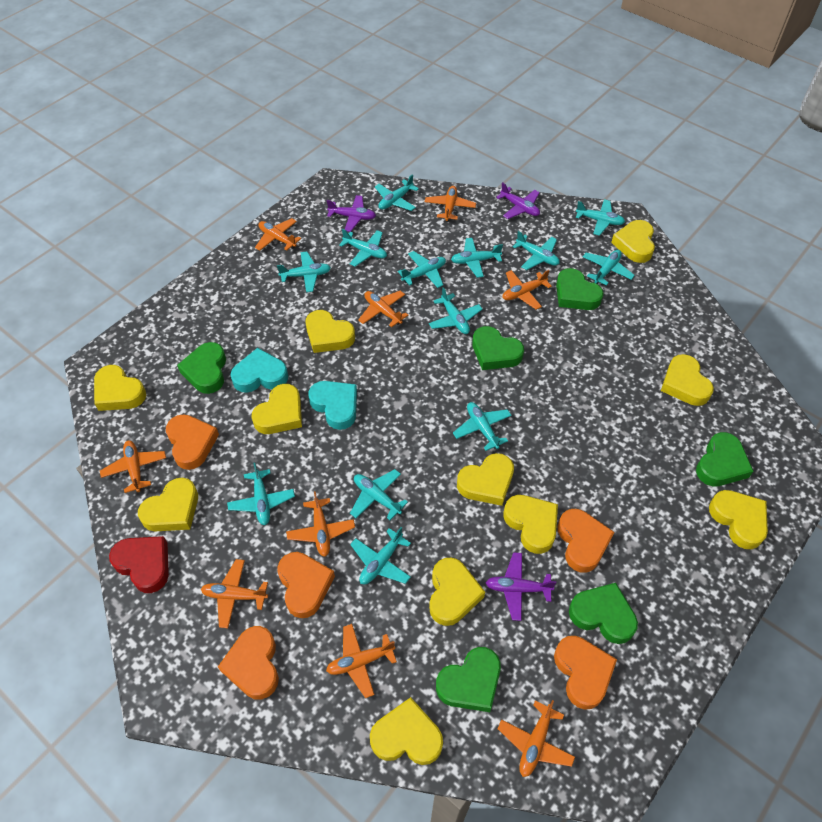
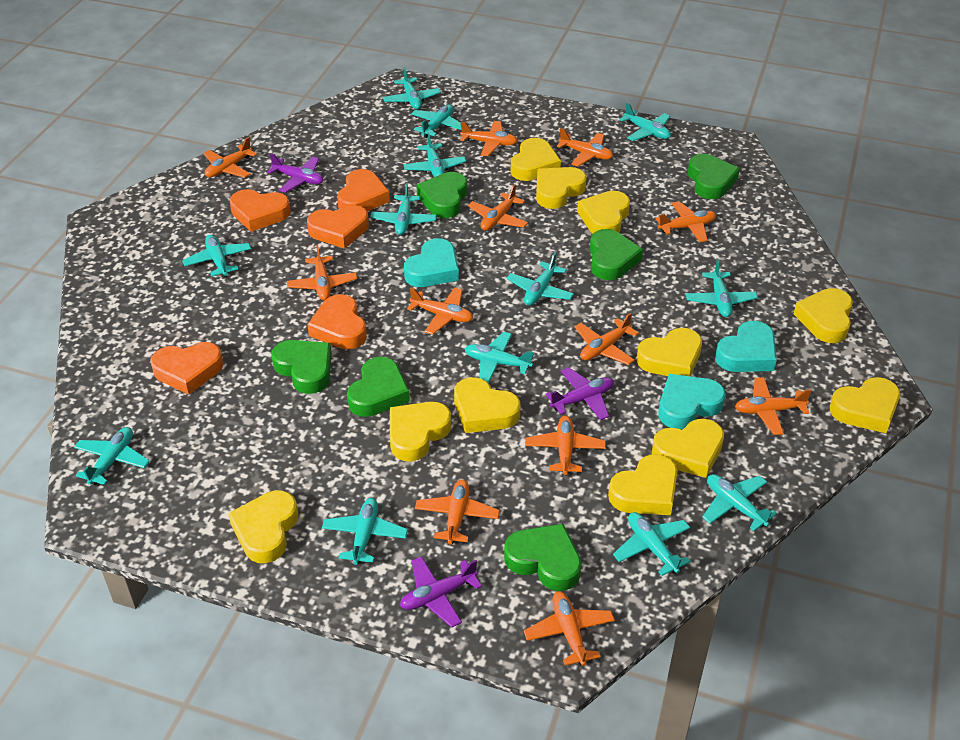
orange plane: [100,441,166,493] [201,559,268,628] [255,218,301,251] [286,491,355,557] [326,624,397,698] [358,290,408,327] [425,186,476,222] [498,700,575,777] [502,270,552,309] = 9 -> [204,137,257,178] [287,245,357,300] [407,287,473,335] [415,479,500,544] [460,121,518,156] [468,184,528,231] [524,591,615,666] [525,415,606,475] [557,128,613,167] [575,313,639,365] [656,201,716,242] [735,377,812,435] = 12
red heart: [109,536,169,593] = 1 -> none = 0
turquoise heart: [231,348,288,393] [308,381,357,430] = 2 -> [404,238,459,287] [658,374,726,429] [715,321,777,372] = 3

